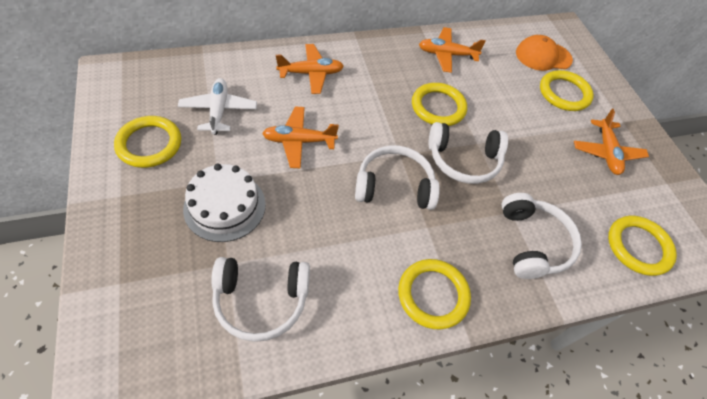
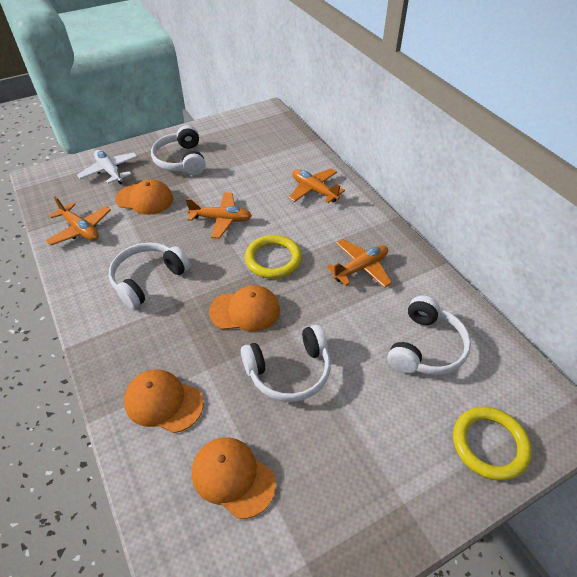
orange cap: [516,35,573,71] = 1 -> [115,179,173,215] [124,370,204,433] [192,437,276,519] [209,285,280,332] = 4
white cake: [183,164,266,242] = 1 -> none = 0
yellow ring: [114,116,181,168] [398,259,471,329] [412,83,467,126] [540,70,594,111] [608,216,677,276] = 5 -> [245,235,302,279] [453,407,532,481] = 2

